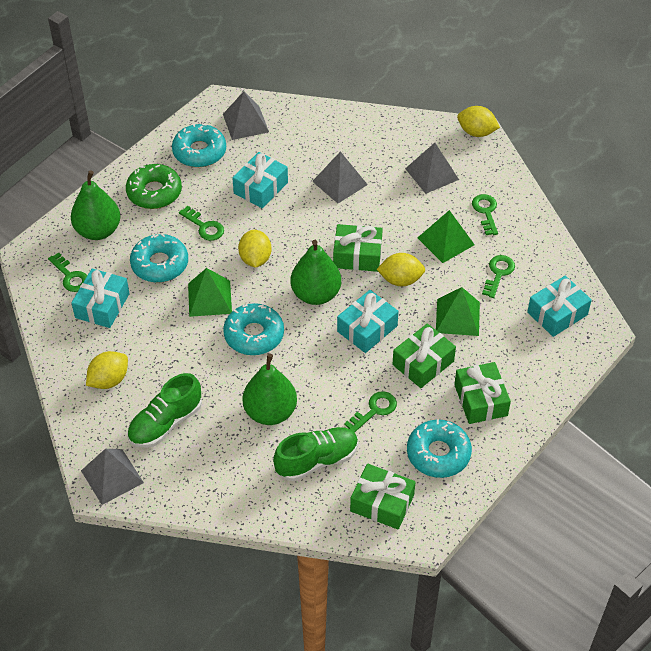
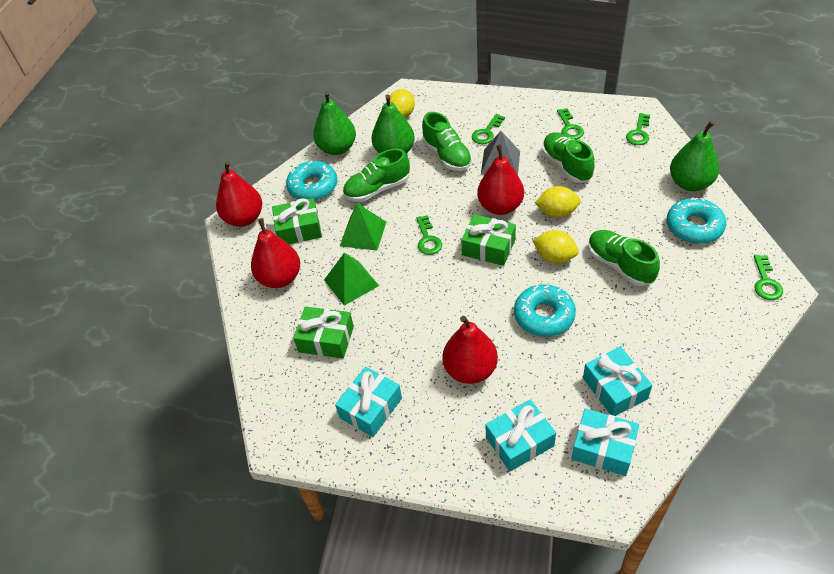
green donut: [126,164,182,209] = 1 -> none = 0
green gift: [333,224,383,272] [350,464,415,529] [392,323,456,388] [454,362,511,424] = 4 -> [272,198,322,244] [293,307,354,359] [461,214,516,266] = 3
green pyramid: [188,268,232,317] [418,210,475,263] [436,287,480,336] = 3 -> [324,253,379,306] [340,203,386,250] = 2
green shoe: [127,373,202,448] [273,427,358,481] = 2 -> [343,149,410,202] [422,112,472,171] [542,132,595,183] [588,230,660,286] = 4
grey pyramid: [81,449,144,505] [223,91,269,140] [312,151,368,203] [405,143,459,194] = 4 -> [481,131,520,175] = 1
red pear: none = 0 -> [216,161,262,227] [251,218,300,288] [442,316,498,384] [477,144,524,215] = 4
turquoise donut: [130,234,188,283] [172,123,226,167] [223,303,284,355] [407,419,472,478] = 4 -> [286,161,337,201] [514,284,576,337] [667,197,726,244] = 3
yellow lemon: [86,351,128,389] [238,230,271,268] [376,253,425,287] [457,106,500,137] = 4 -> [390,89,415,118] [532,230,579,264] [535,186,581,218] = 3

